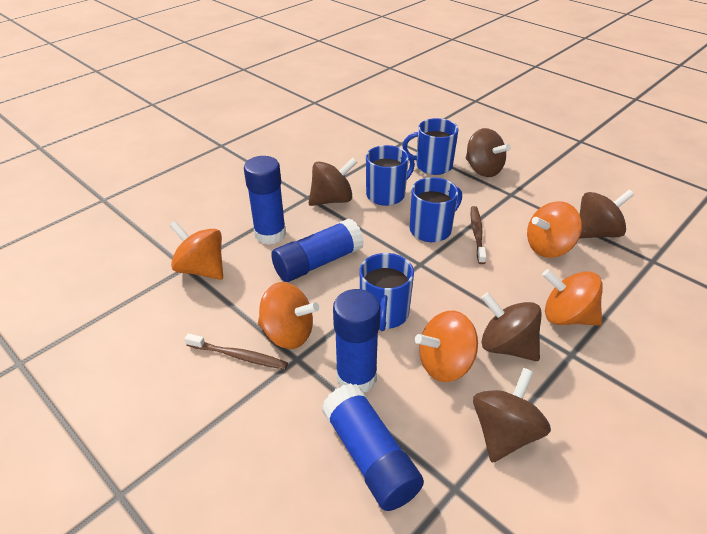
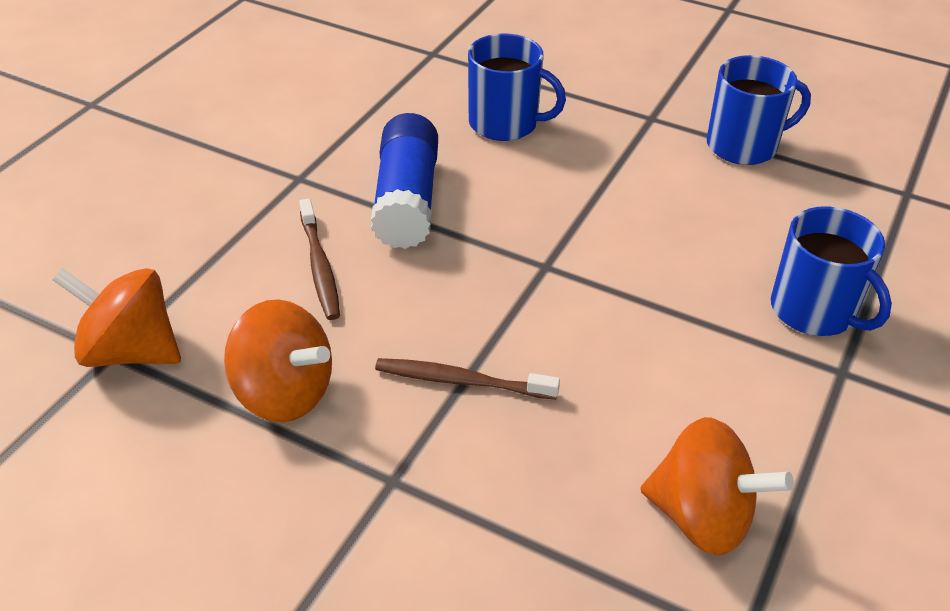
blue glue stick: [244,156,286,245] [271,219,364,282] [322,383,424,511] [333,289,381,392] = 4 -> [371,113,438,249] = 1
blue mug: [360,253,414,331] [366,145,415,206] [403,118,458,175] [410,177,462,242] = 4 -> [468,33,566,141] [707,55,811,165] [771,206,892,336] = 3
brown spinning top: [309,158,357,206] [466,128,511,177] [473,368,551,463] [481,292,542,361] [579,190,634,239] = 5 -> none = 0
orange spinning top: [169,221,223,280] [258,282,319,349] [415,311,478,382] [527,201,582,258] [542,269,602,326] = 5 -> [53,268,181,367] [224,299,332,422] [641,417,794,555] = 3

